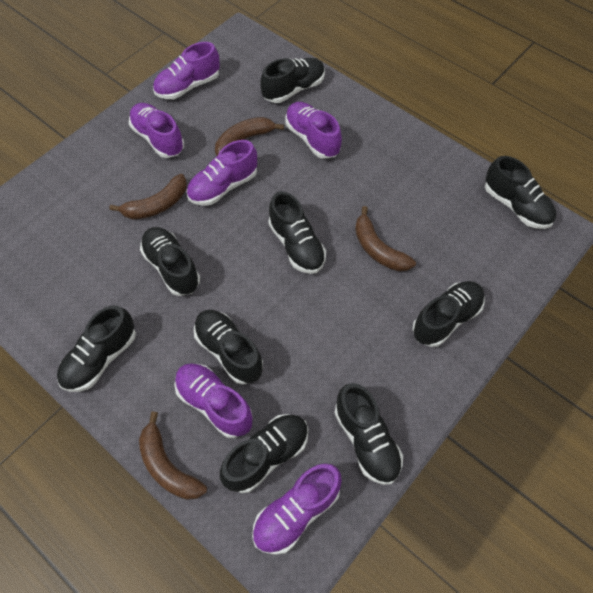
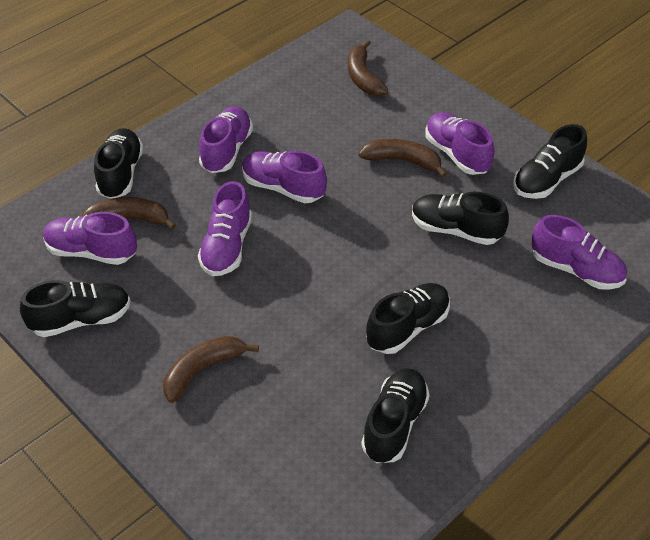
black shoe: [57,306,136,392] [140,227,200,296] [194,310,263,385] [220,414,308,493] [260,58,325,103] [268,191,326,274] [335,383,403,485] [412,281,485,347] [485,156,556,229] = 9 -> [20,280,131,337] [94,128,143,199] [361,368,430,463] [366,283,450,354] [412,192,509,245] [513,124,587,199] = 6

